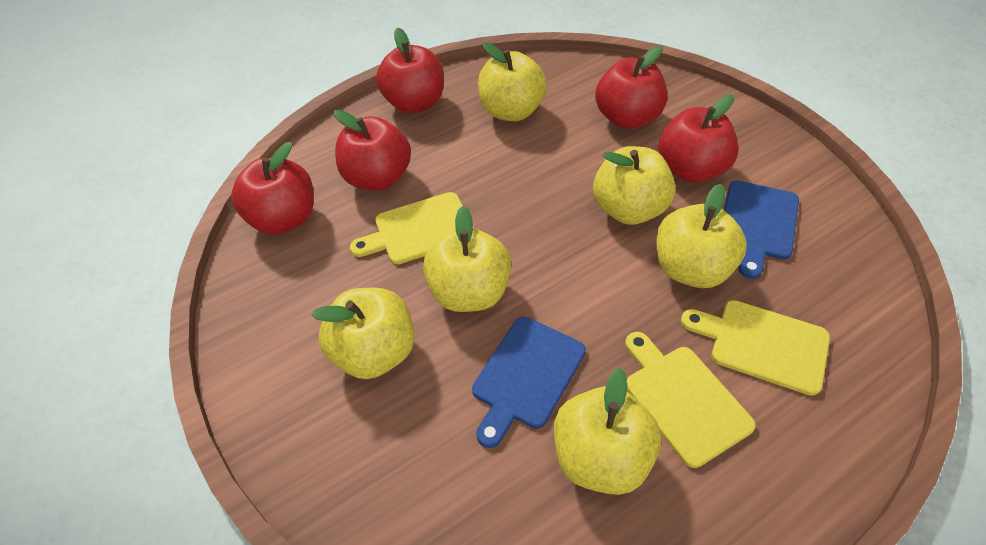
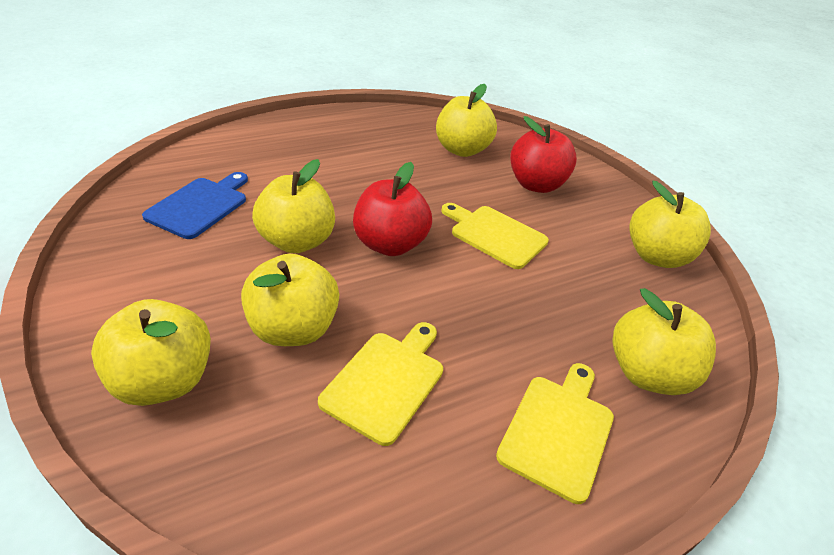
blue cutting board: [472,317,586,448] [724,180,799,279] = 2 -> [142,172,248,239] = 1
red apple: [231,142,314,235] [334,110,411,191] [376,27,444,114] [595,46,667,129] [659,94,739,183] = 5 -> [353,162,432,256] [510,116,577,193] = 2

